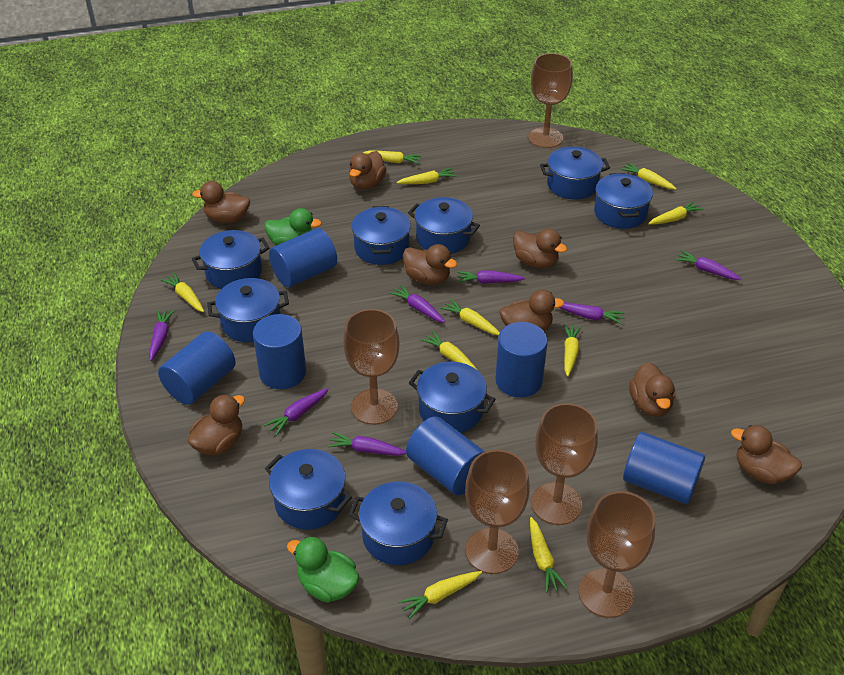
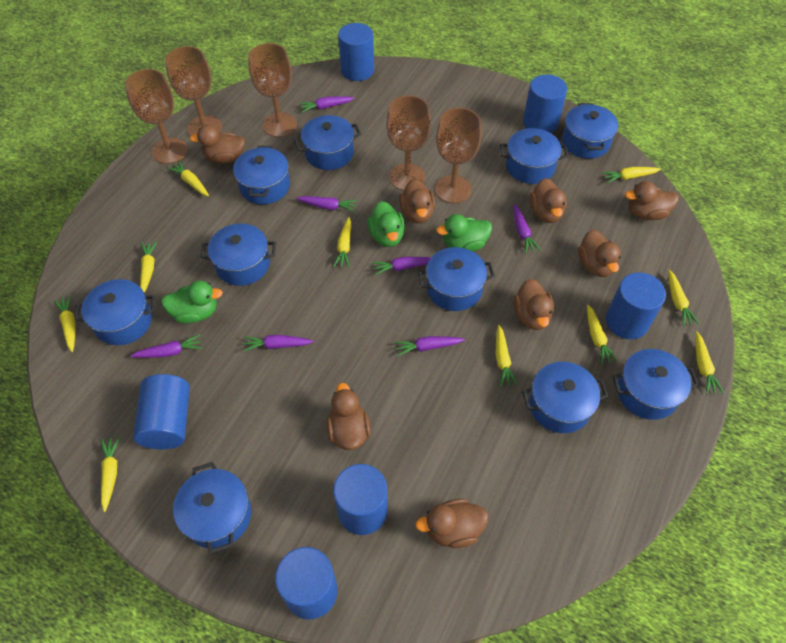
blue pot: [192,230,269,289] [207,278,289,342] [265,449,352,530] [348,482,448,565] [352,206,411,265] [408,197,480,254] [409,362,495,433] [540,147,610,200] [594,173,653,229] = 9 -> [75,279,155,345] [173,462,251,554] [201,223,276,286] [233,146,290,204] [294,115,361,170] [418,247,495,311] [500,128,568,184] [522,362,608,433] [562,103,618,159] [612,349,699,420] = 10
green duck: [264,208,322,246] [287,536,359,602] = 2 -> [161,281,223,324] [367,201,405,247] [436,214,492,251] = 3

